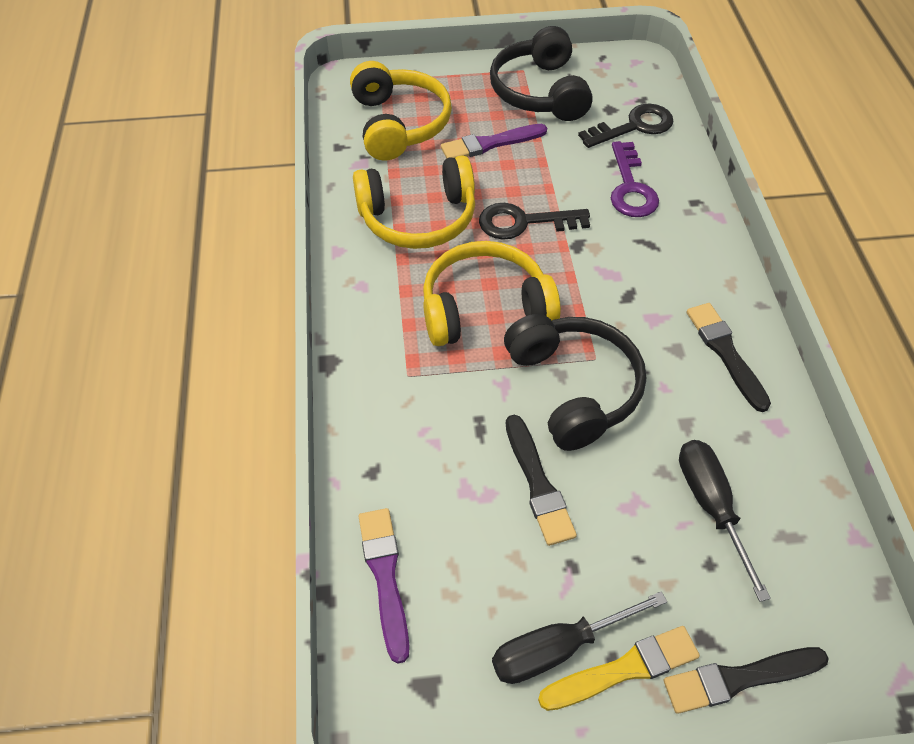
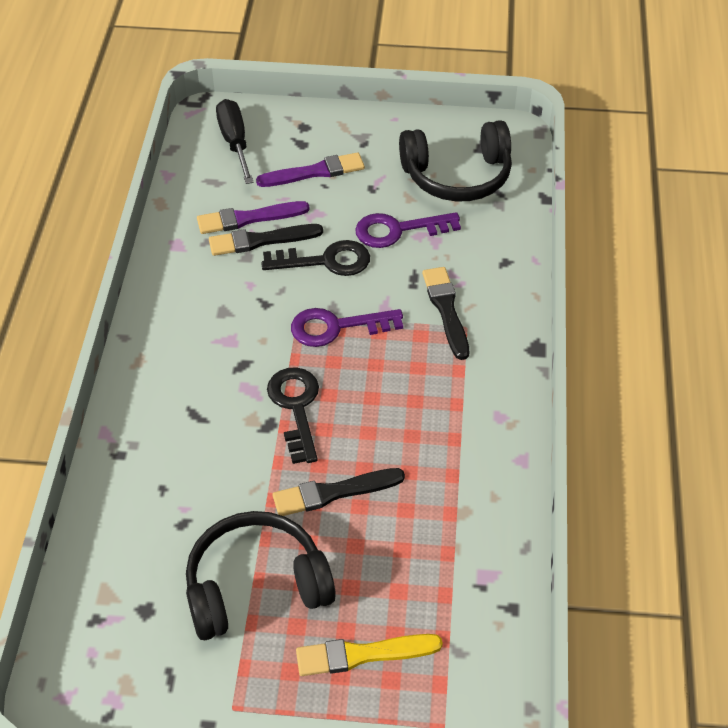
black screwdriver: [492,591,667,684] [679,440,771,602] = 2 -> [216,99,254,184] = 1
purple key: [611,141,659,217] = 1 -> [291,308,403,347] [355,212,461,248] = 2
yellow headphones: [350,61,452,161] [353,155,475,249] [423,241,561,346] = 3 -> none = 0

